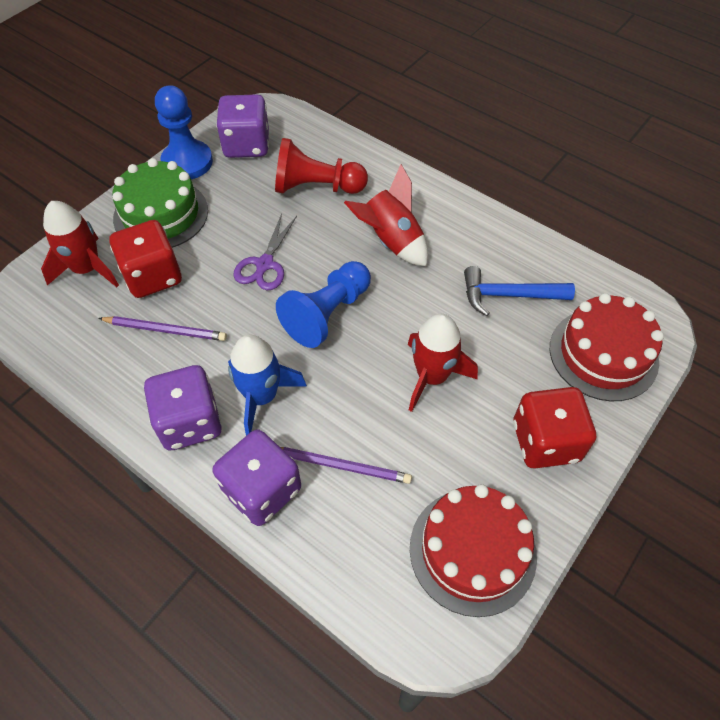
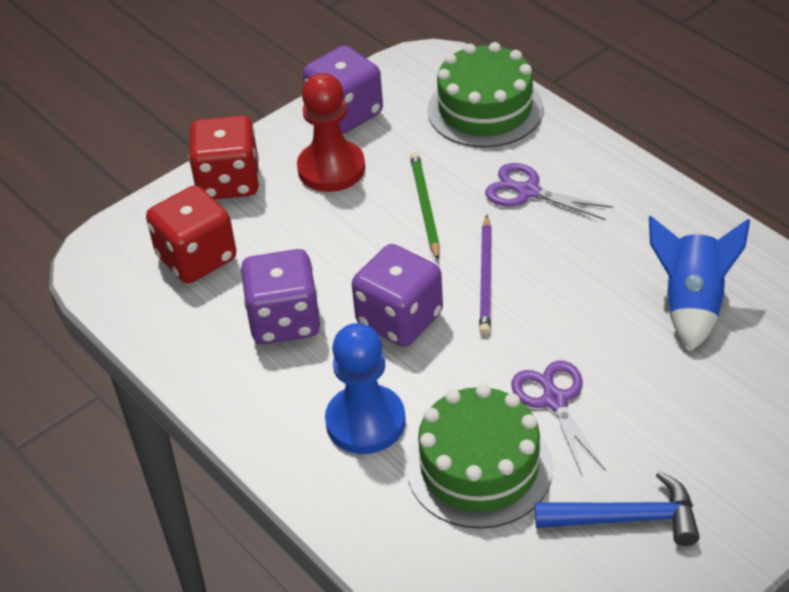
blue pawn: [155,85,213,179] [276,261,371,348] = 2 -> [325,323,406,454] = 1
green cake: [112,158,208,248] = 1 -> [407,384,553,529] [428,42,543,148] = 2
green pencil: none = 0 -> [410,152,440,260] = 1
purple pencil: [98,316,227,341] [280,447,412,484] = 2 -> [479,215,492,335] = 1
purple scissors: [234,213,297,290] = 1 -> [485,163,613,220] [512,361,606,475] = 2
red cake: [410,484,537,617] [550,293,664,401] = 2 -> none = 0
red rocket: [41,201,119,287] [344,164,428,266] [408,314,478,412] = 3 -> none = 0

